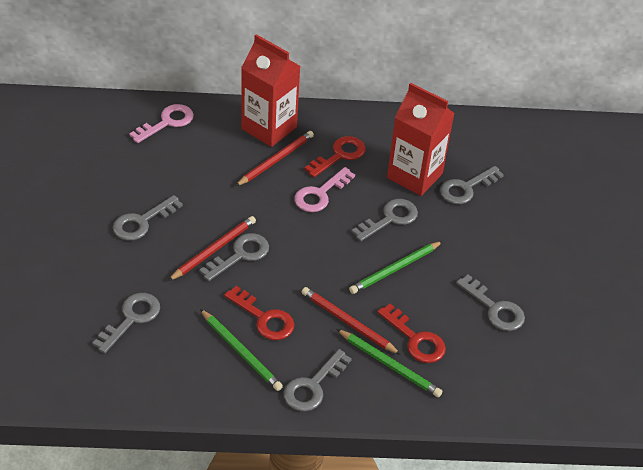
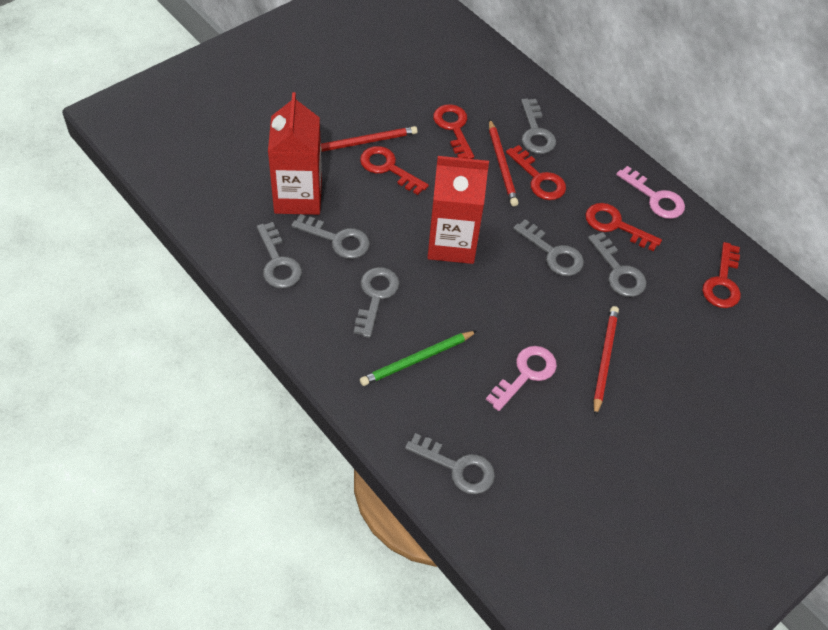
green pencil: [200,309,283,391] [337,329,442,397] [349,241,443,294] = 3 -> [360,331,477,386] = 1
red key: [224,286,295,340] [304,136,366,177] [377,304,446,363] = 3 -> [360,146,429,195] [433,104,474,159] [506,145,566,200] [585,203,662,251] [702,242,741,308] = 5

